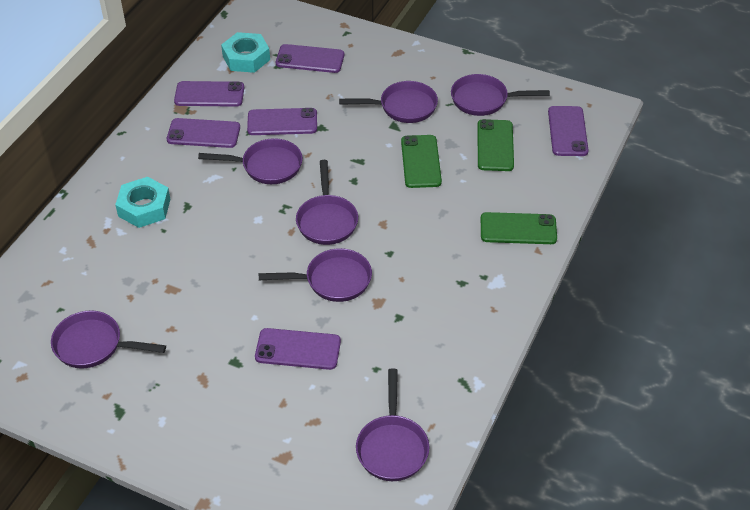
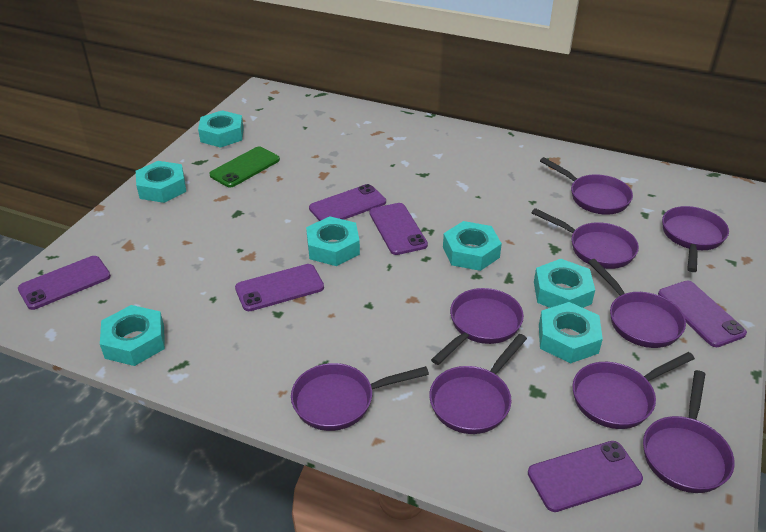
green phone: [401,135,442,188] [477,119,514,171] [481,212,557,244] = 3 -> [209,147,280,188] = 1
purple pan: [51,311,166,368] [198,138,302,184] [259,248,372,302] [296,160,358,245] [339,81,438,123] [356,368,429,481] [451,74,550,116] = 7 -> [291,363,429,431] [429,334,527,434] [431,288,524,365] [531,208,639,269] [540,157,633,215] [573,352,695,429] [588,259,686,348] [643,370,735,493] [662,206,729,272] = 9
turquoise nut: [115,177,170,228] [221,32,270,73] = 2 -> [100,305,165,366] [136,161,186,203] [198,110,244,148] [306,217,360,266] [443,221,502,271] [534,259,595,308] [539,302,603,364] = 7

